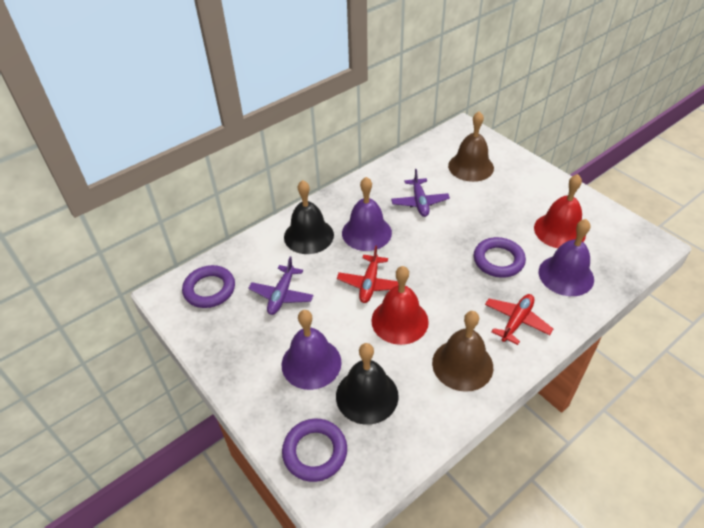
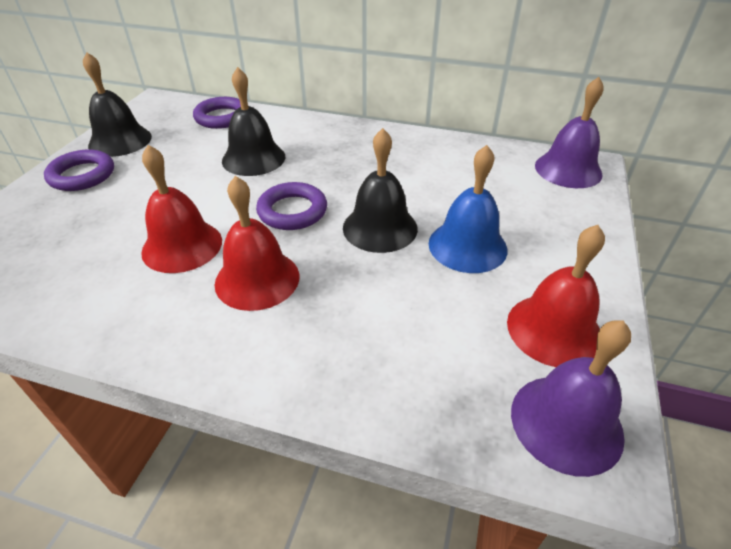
black bell: [284,180,334,254] [336,343,399,425] = 2 -> [83,52,152,157] [222,67,285,176] [343,128,418,253] = 3
blue bell: none = 0 -> [429,145,507,273] = 1
brown bell: [432,311,493,392] [448,111,494,182] = 2 -> none = 0
purple bell: [282,310,342,390] [342,177,392,251] [539,219,594,296] = 3 -> [511,320,631,477] [535,77,603,188] = 2
purple plane: [248,256,314,315] [391,169,450,217] = 2 -> none = 0
red bell: [371,266,429,345] [534,174,586,248] = 2 -> [141,145,222,273] [215,176,299,311] [507,225,605,367] = 3
red plane: [337,245,398,303] [485,294,553,345] = 2 -> none = 0

